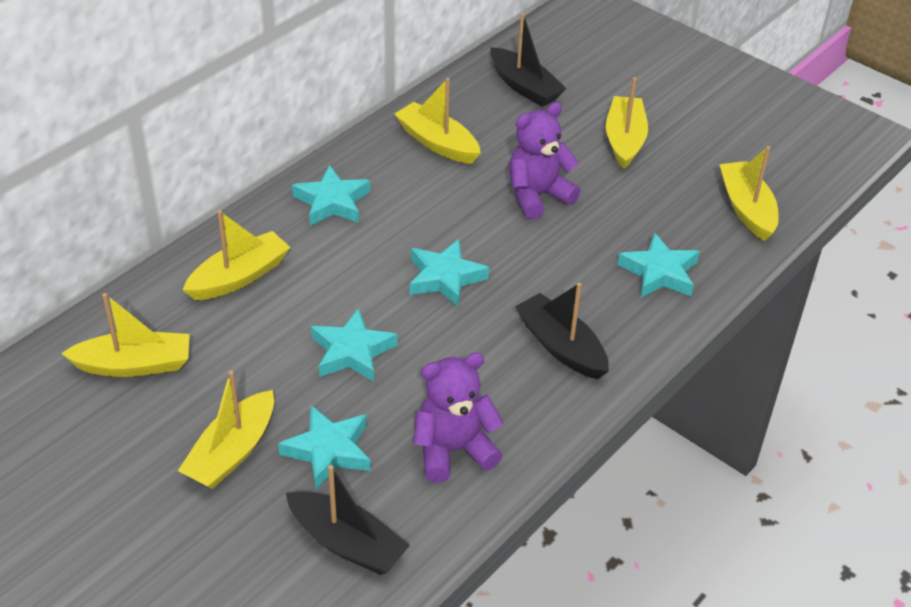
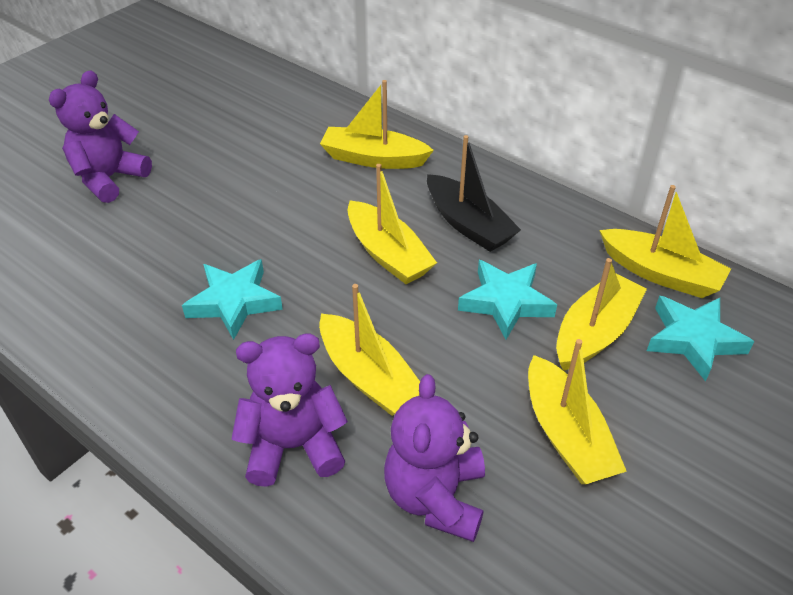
black boat: [286,465,410,575] [490,13,566,107] [515,283,609,379] = 3 -> [427,135,521,252] = 1
purple teddy bear: [413,352,504,483] [509,102,580,220] = 2 -> [49,70,152,203] [232,334,348,487] [384,374,485,542] = 3
turquoise star: [278,405,371,489] [292,165,370,226] [311,308,397,382] [410,239,489,308] [618,232,700,298] = 5 -> [182,259,283,340] [458,260,557,340] [647,296,754,382] = 3

